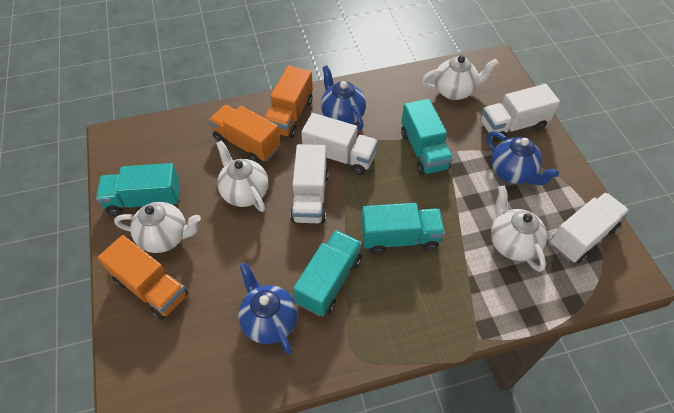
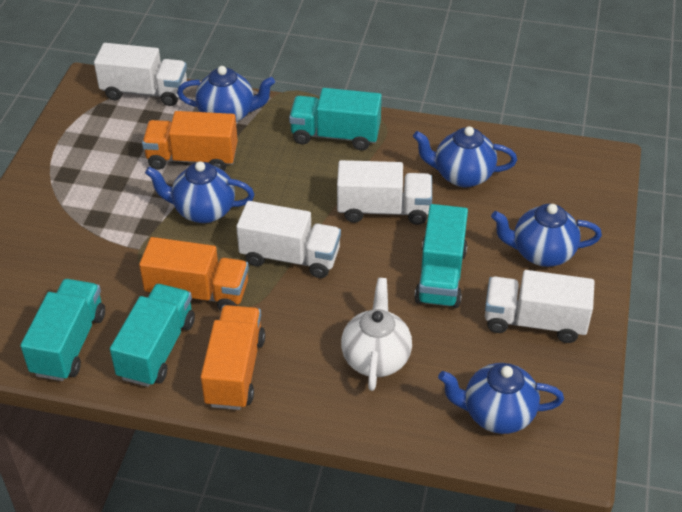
blue teapot: [238,263,297,355] [321,65,366,130] [486,131,559,185] = 3 -> [145,161,254,223] [177,66,275,122] [413,126,517,187] [438,363,564,434] [491,204,602,267] = 5
white teapot: [114,202,201,253] [216,140,268,212] [422,55,499,100] [491,186,547,272] = 4 -> [341,278,412,391] = 1

